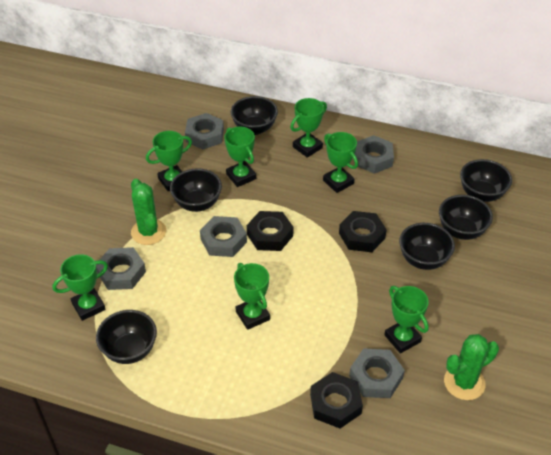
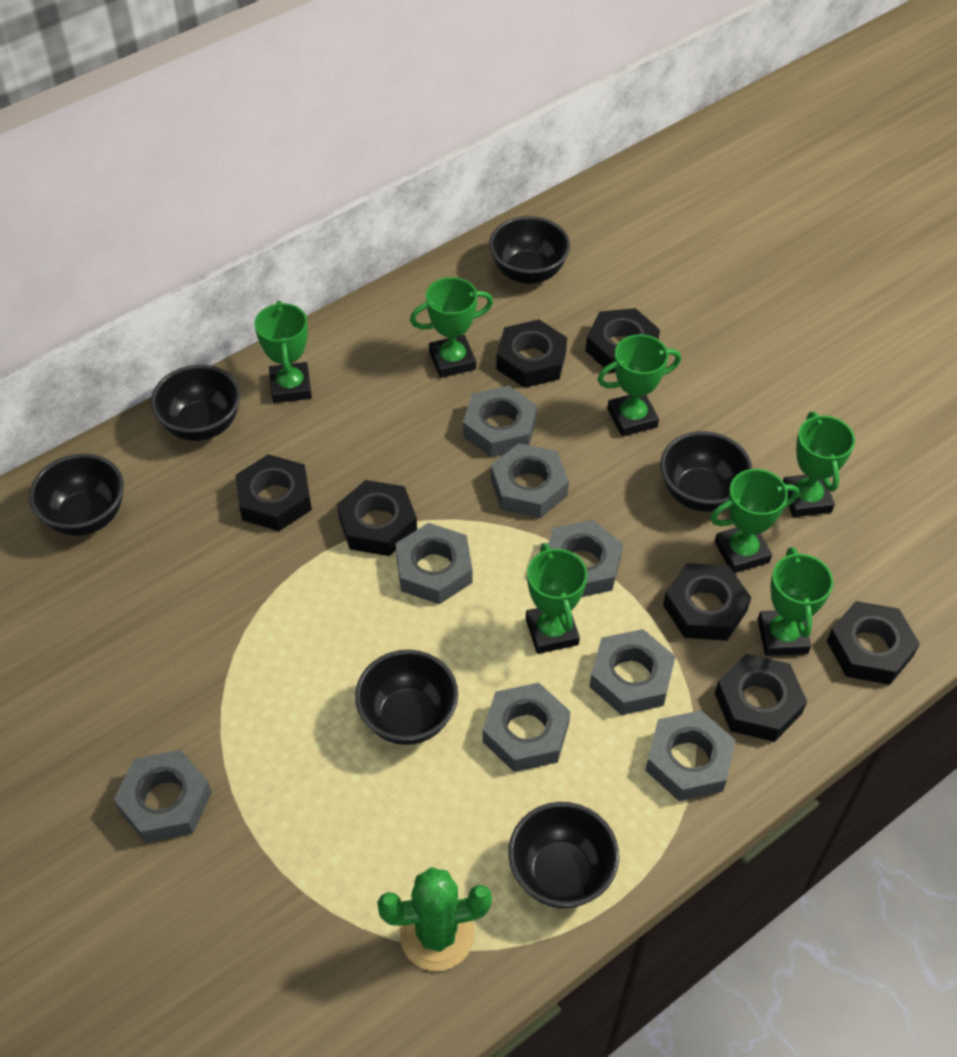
black nut: [247,211,294,251] [310,372,363,428] [339,211,387,252] = 3 -> [236,454,312,531] [337,480,417,556] [496,319,567,388] [586,308,660,373] [663,563,751,641] [715,654,807,742] [827,601,920,685] = 7
green cactus: [131,179,166,245] [444,334,499,400] = 2 -> [377,867,492,971] = 1
grey nut: [96,247,146,290] [185,113,224,150] [200,216,247,257] [349,348,405,398] [355,135,394,174] = 5 -> [114,750,212,843] [395,523,473,604] [463,385,537,458] [483,683,571,772] [491,443,569,518] [548,520,623,597] [589,629,676,715] [645,710,735,801] = 8

